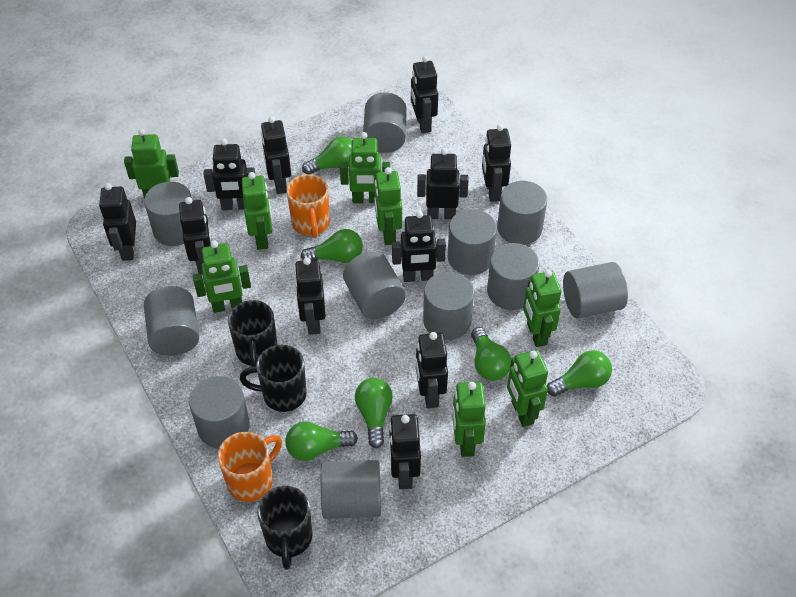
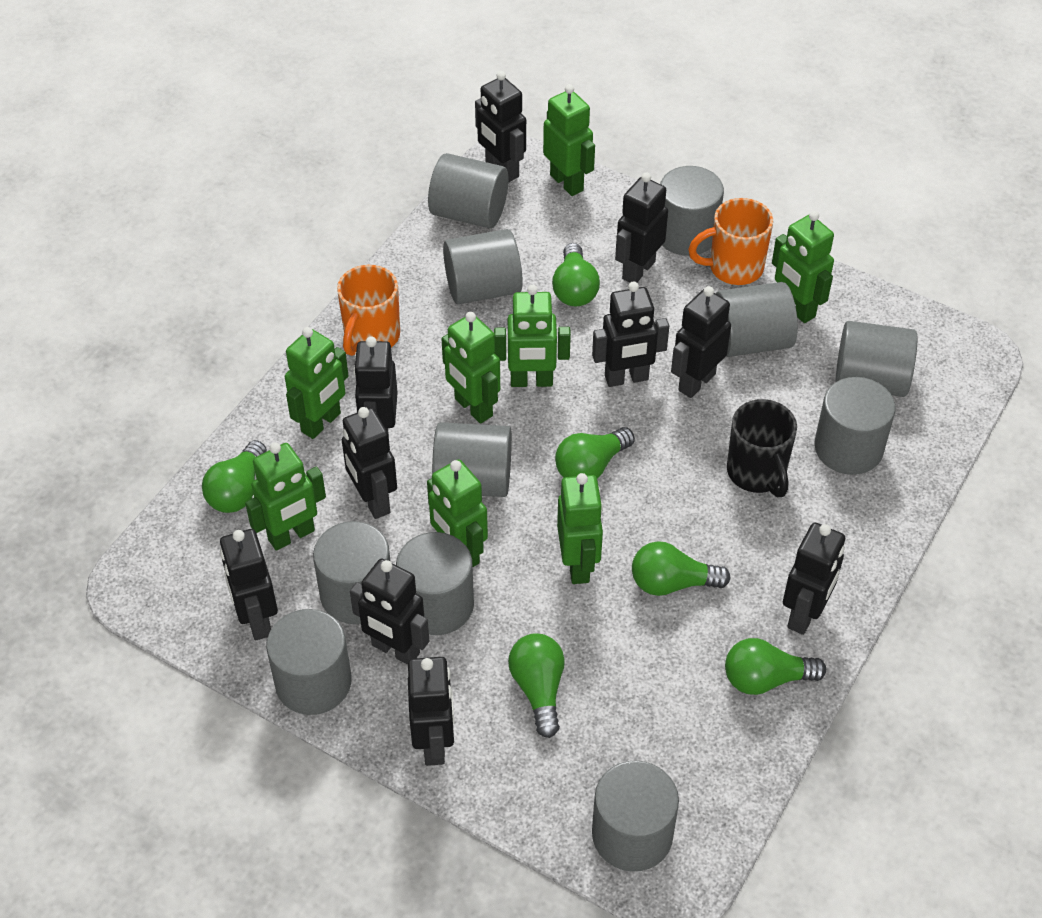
black mug: [228,300,277,367] [240,345,307,412] [257,486,313,570] = 3 -> [727,399,797,497] = 1
black robot: [99,183,136,261] [179,197,212,275] [203,139,256,210] [261,116,291,194] [294,257,326,335] [389,414,421,489] [392,211,446,282] [411,56,438,133] [416,332,448,408] [417,148,469,219] [482,124,511,202] = 11 -> [220,529,278,641] [342,407,397,519] [350,559,429,665] [353,336,398,435] [408,657,454,766] [475,71,526,183] [592,282,669,387] [615,172,668,283] [671,286,731,398] [783,522,845,635] = 10

